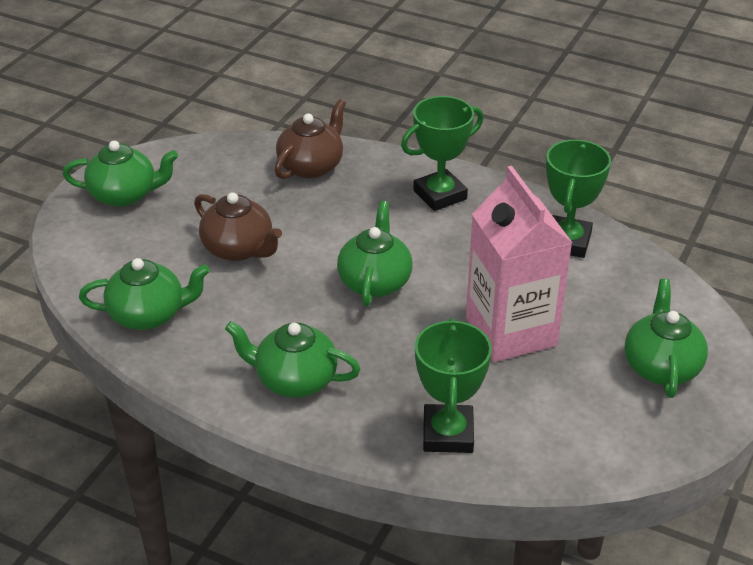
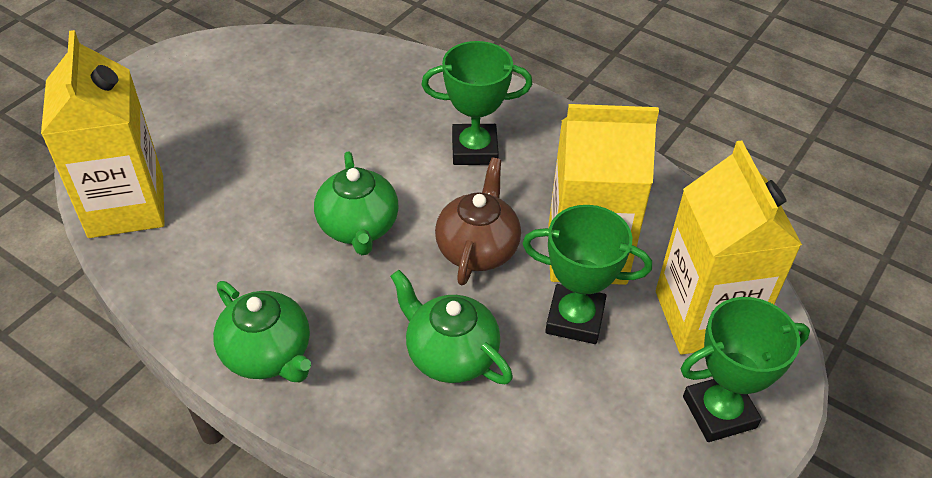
brown teapot: [194,192,282,261] [275,99,346,179] = 2 -> [435,158,521,286] = 1
green teapot: [63,141,178,207] [79,258,210,330] [225,321,360,398] [337,201,413,306] [625,279,708,398] = 5 -> [213,281,311,382] [314,152,399,255] [390,270,513,384] = 3
pink carton: [466,166,573,362] = 1 -> none = 0
yellow carton: none = 0 -> [41,30,165,238] [549,104,659,285] [656,141,802,355] = 3

